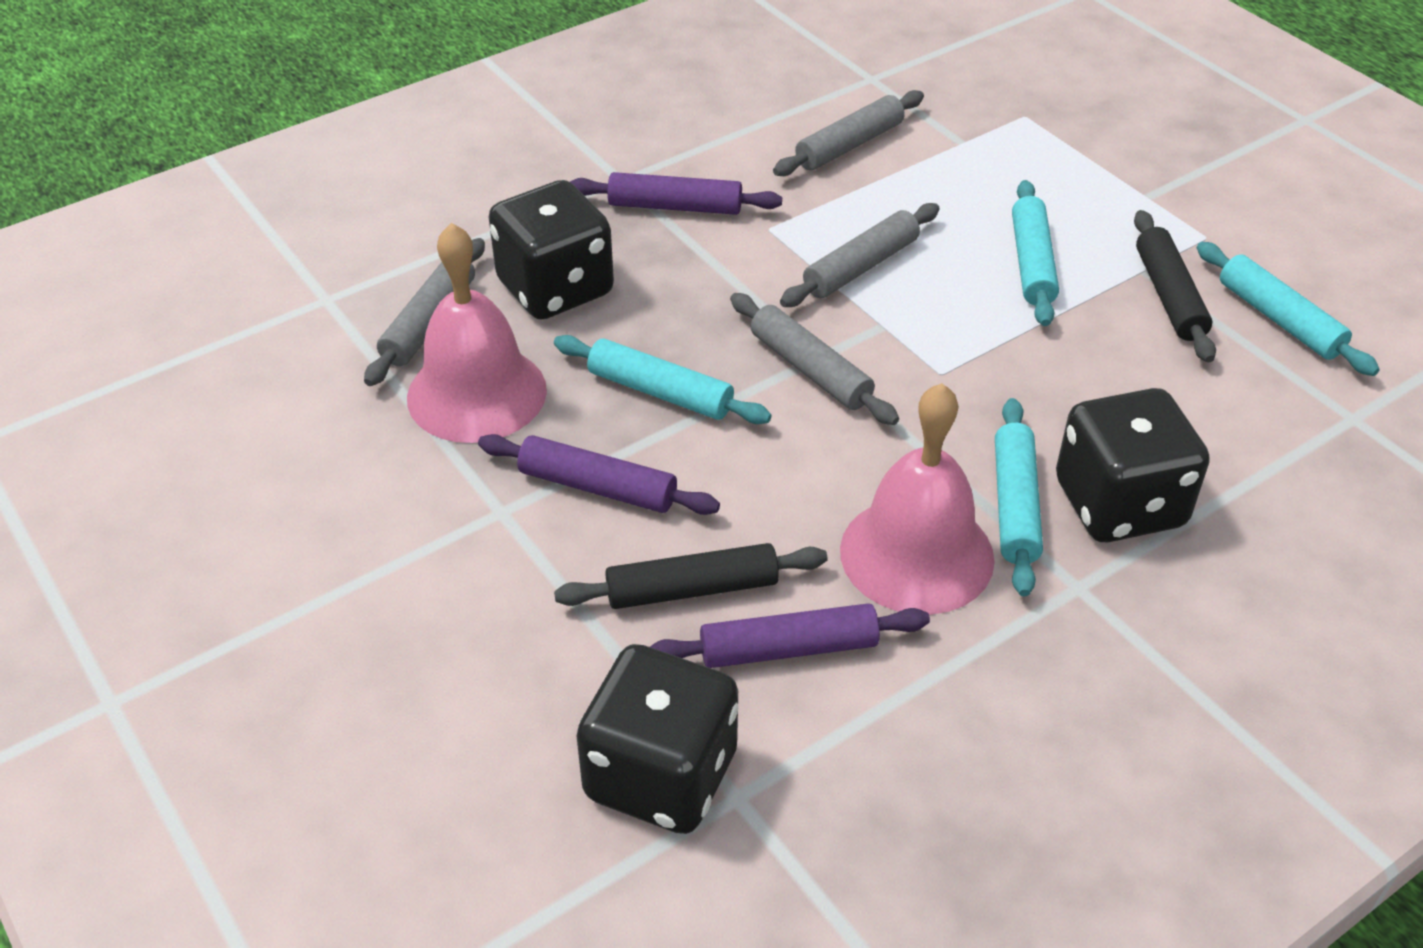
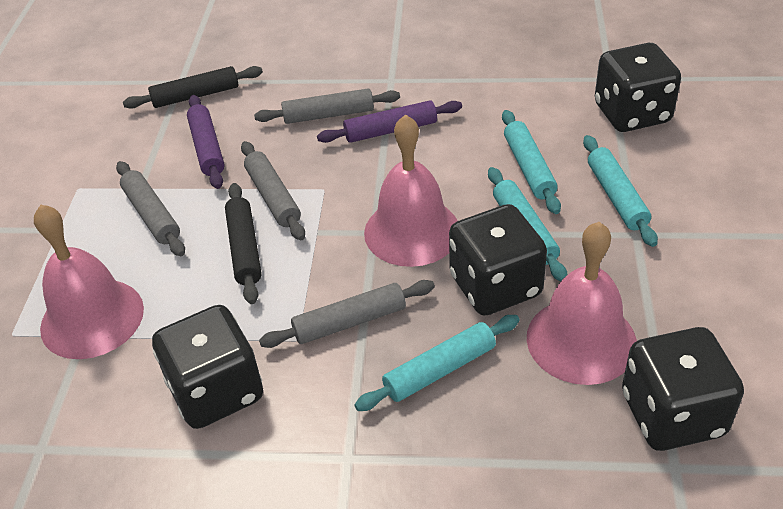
black dice: [489,180,614,319] [577,644,738,834] [1056,388,1210,542] = 3 -> [152,305,263,429] [449,204,547,316] [595,43,681,132] [622,327,744,451] = 4
pink bell: [407,223,547,443] [840,383,995,615] = 2 -> [34,205,144,359] [364,114,458,267] [527,222,637,385] = 3
purple rolling pin: [478,434,720,515] [570,172,782,215] [650,603,930,668] = 3 -> [187,95,225,189] [317,100,462,143] = 2

